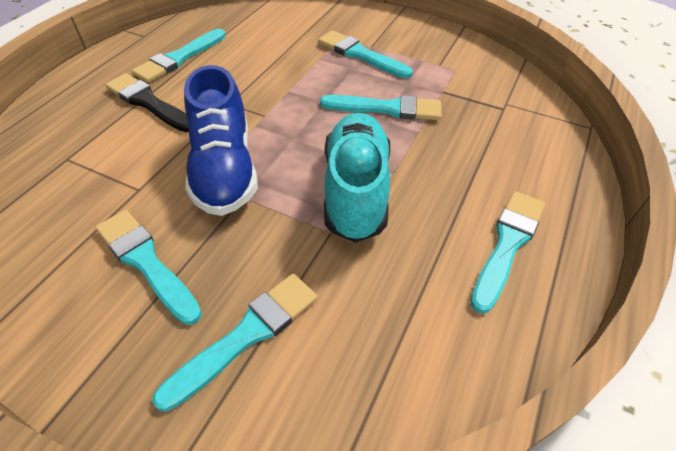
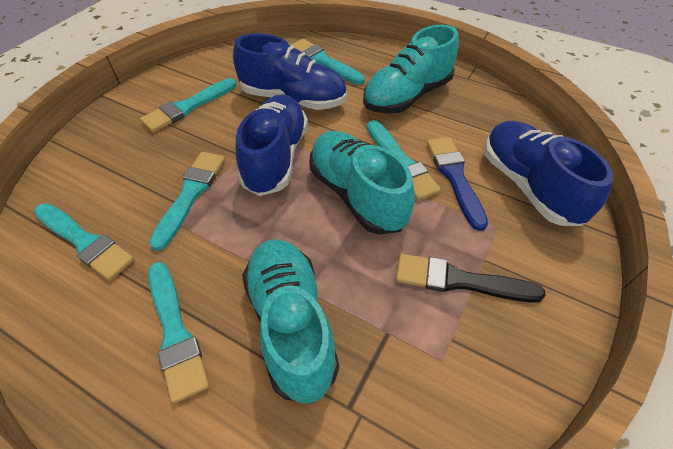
blue brush: none = 0 -> [427,137,488,231] = 1
blue shoe: [184,65,258,216] = 1 -> [233,34,347,110] [235,94,308,196] [485,121,614,226] = 3
turquoise shoe: [324,113,390,243] = 1 -> [242,239,339,403] [309,131,415,235] [363,25,459,114] = 3

